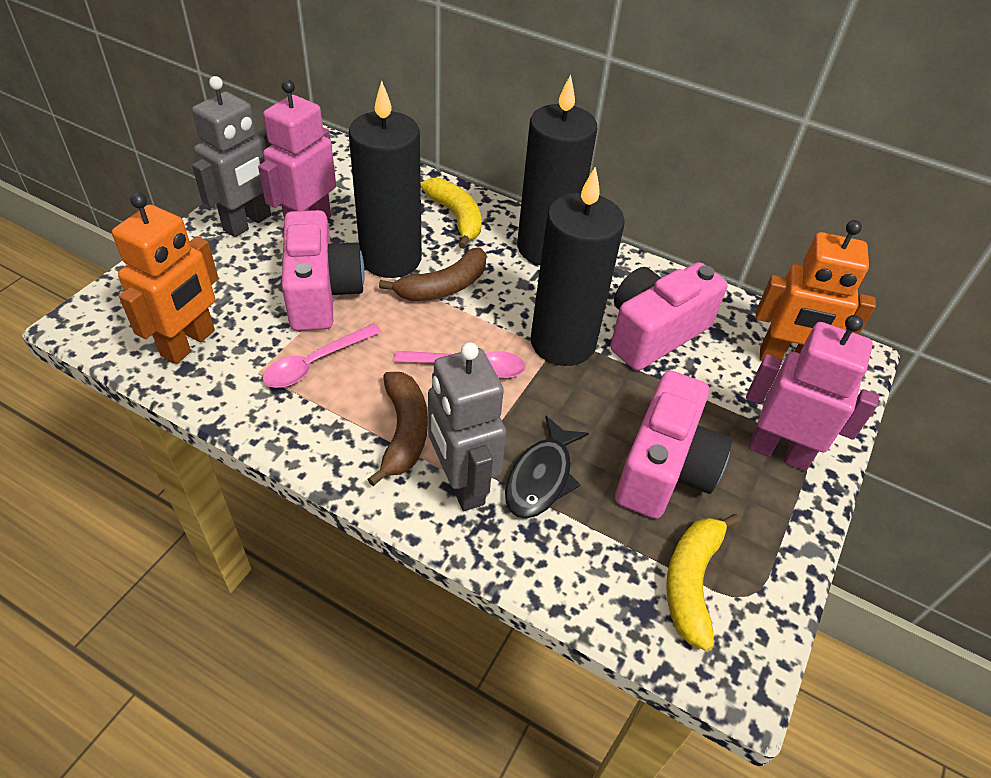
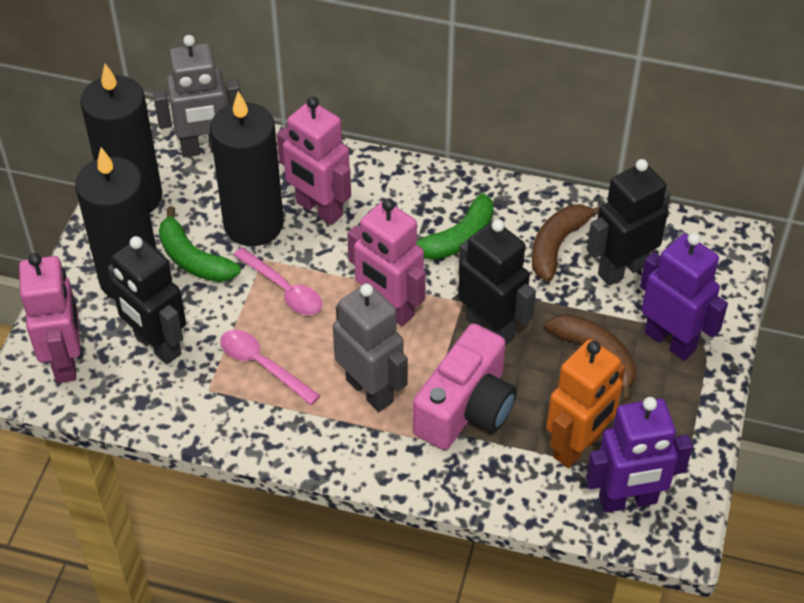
black fish: [505,416,589,519] = 1 -> none = 0
black robot: none = 0 -> [108,236,186,364] [458,219,536,345] [587,159,671,286] = 3
green banana: none = 0 -> [159,206,241,282] [416,193,494,260] = 2
orange robot: [112,193,219,364] [756,220,876,361] = 2 -> [546,339,626,468] = 1
pink camera: [282,210,365,331] [611,262,728,371] [615,370,732,519] = 3 -> [413,323,517,450] = 1
pink robot: [258,79,336,219] [746,315,879,471] = 2 -> [19,253,81,383] [277,97,351,225] [347,198,426,326] = 3
purple robot: none = 0 -> [586,397,693,513] [640,232,728,361] = 2
yellow banana: [421,178,481,249] [666,514,740,651] = 2 -> none = 0

